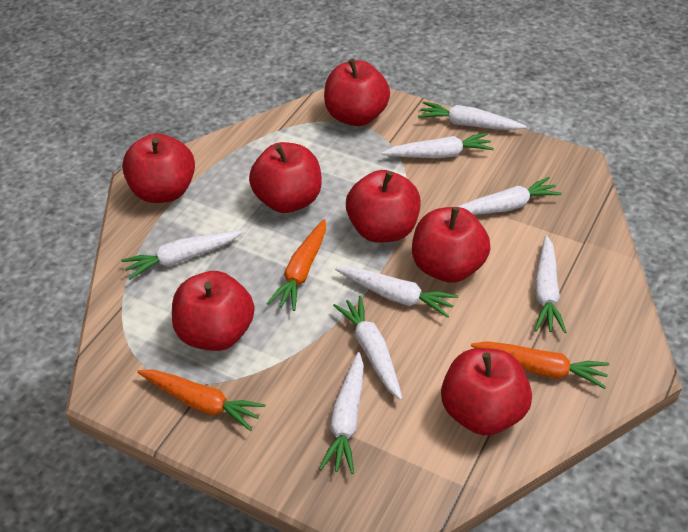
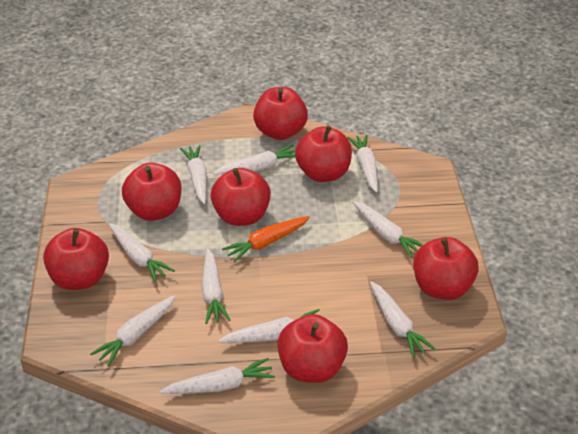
orange carrot: [137,370,266,431] [267,219,326,311] [471,341,609,389] = 3 -> [222,216,310,262] = 1
white carrot: [121,231,242,280] [319,352,364,474] [333,295,402,400] [335,267,458,318] [382,133,494,158] [418,101,526,130] [458,177,562,215] [535,235,567,333] = 8 -> [90,295,175,366] [108,223,175,282] [160,358,275,394] [180,145,207,204] [202,249,231,324] [213,145,295,175] [218,309,320,343] [347,135,378,193] [353,201,423,258] [370,281,435,358] = 10

